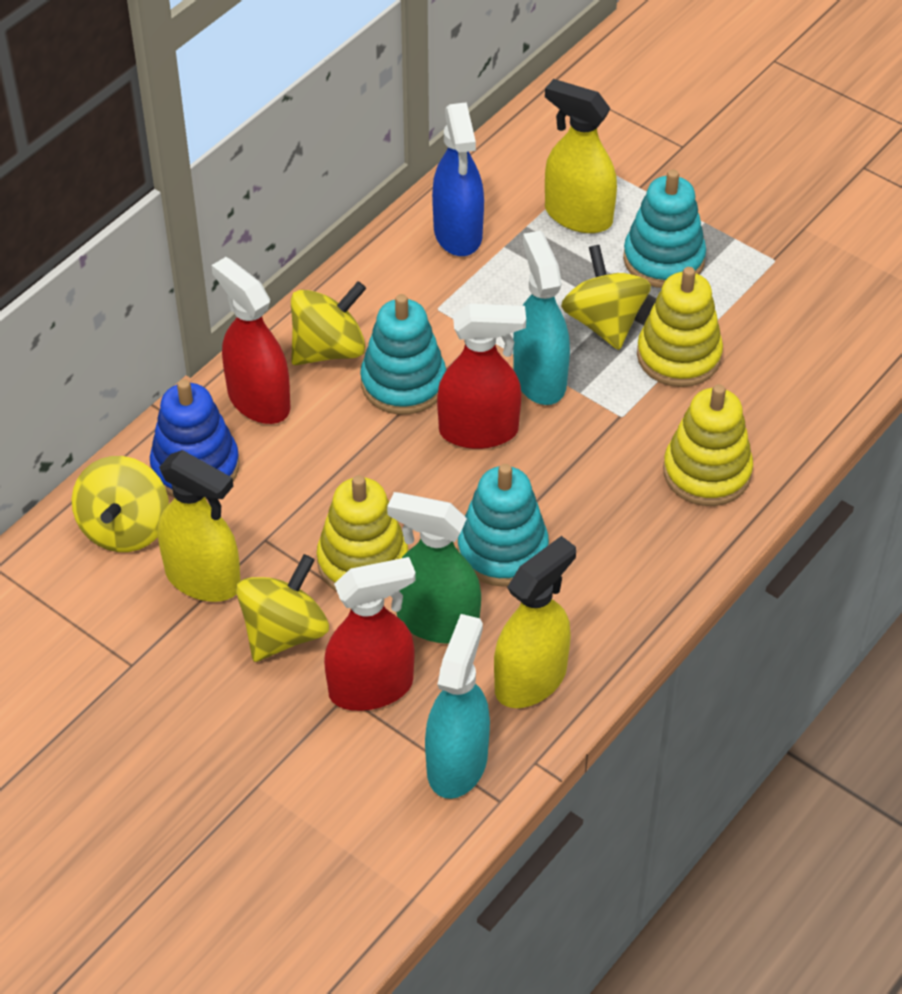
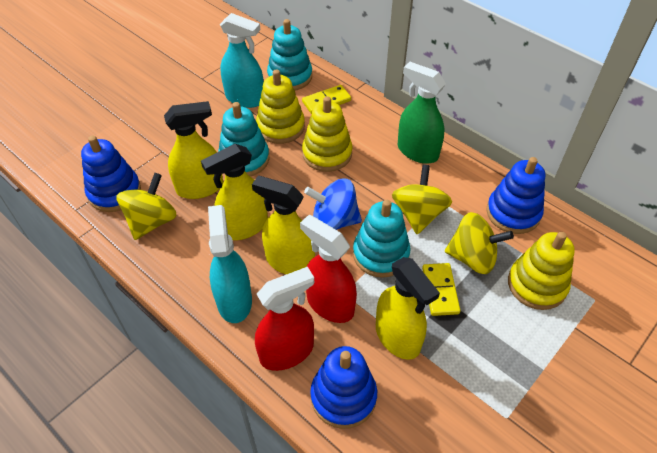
blue spinning top: none = 0 -> [304,179,362,230] = 1
blue spray bottle: [432,102,484,256] = 1 -> none = 0
blue stacking toy: [150,379,239,499] = 1 -> [81,136,141,212] [310,346,377,429] [487,157,545,234] = 3
red spray bottle: [211,257,290,424] [324,557,416,711] [437,304,526,449] = 3 -> [255,267,314,371] [300,215,357,323] = 2
yellow domino: none = 0 -> [302,85,351,114] [422,263,460,316] = 2
yellow spinning top: [72,456,169,552] [236,554,329,662] [291,281,366,365] [561,245,651,350] = 4 -> [116,173,177,240] [392,165,452,234] [445,212,514,274] = 3
yellow spray bottle: [158,450,241,602] [494,536,576,708] [545,79,617,233] = 3 -> [164,101,223,199] [201,144,268,240] [252,176,315,274] [376,257,440,360] = 4

